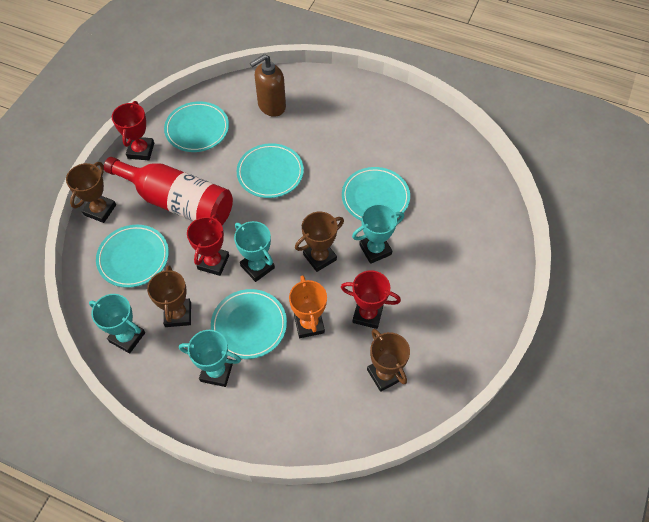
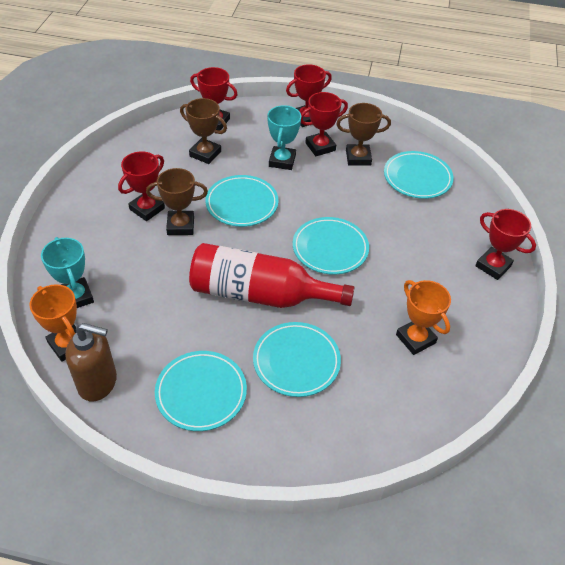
brown trophy: [66,162,116,223] [147,265,191,327] [295,211,344,272] [367,329,410,392] = 4 -> [146,168,208,235] [180,98,227,164] [336,103,391,166] = 3
orange trophy: [289,275,327,338] = 1 -> [29,284,77,362] [396,280,451,355] = 2
red trophy: [112,101,154,160] [187,214,229,276] [341,270,401,329] = 3 -> [118,151,165,221] [190,67,238,131] [286,64,332,127] [301,92,348,156] [475,209,536,280] = 5
turquoise trophy: [89,294,145,353] [179,330,241,387] [234,221,275,282] [352,204,404,264] = 4 -> [41,237,94,308] [267,105,301,170] = 2

